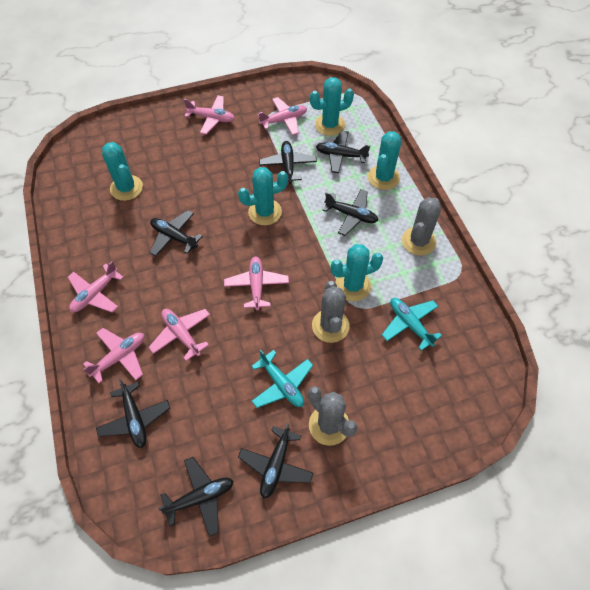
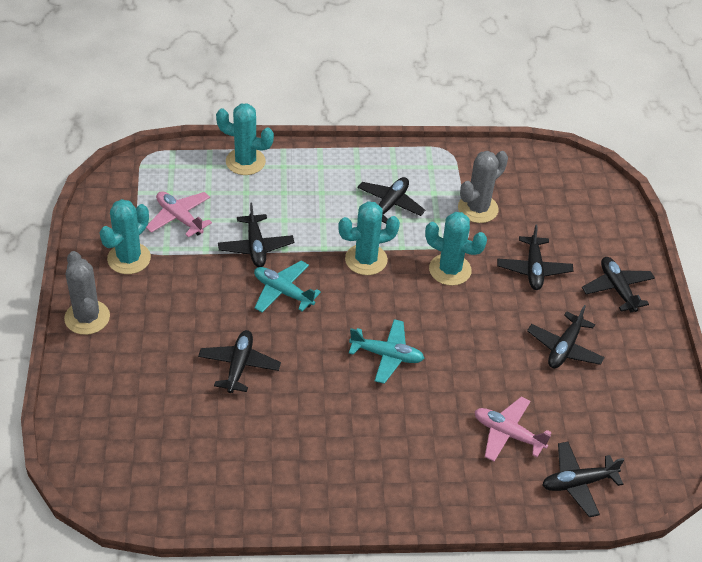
grey cactus: [308,386,358,446] [312,281,350,343] [402,197,441,256] = 3 -> [64,251,110,335] [458,151,508,223] = 2
pink plane: [68,261,124,313] [83,328,144,383] [148,309,210,361] [184,95,235,135] [224,256,289,311] [257,97,307,135] = 6 -> [146,191,212,237] [475,397,552,462] = 2
turquoise cactus: [102,142,143,201] [238,167,288,225] [310,77,354,136] [330,244,383,301] [368,131,401,190] = 5 -> [100,199,151,274] [216,103,274,175] [338,201,400,275] [425,212,487,286] = 4

